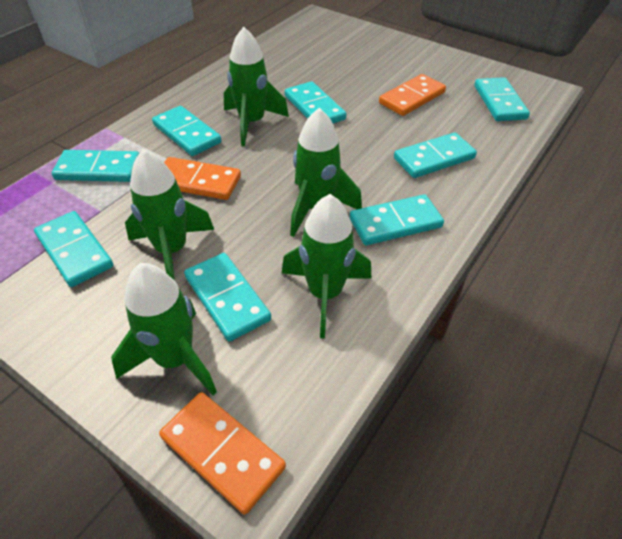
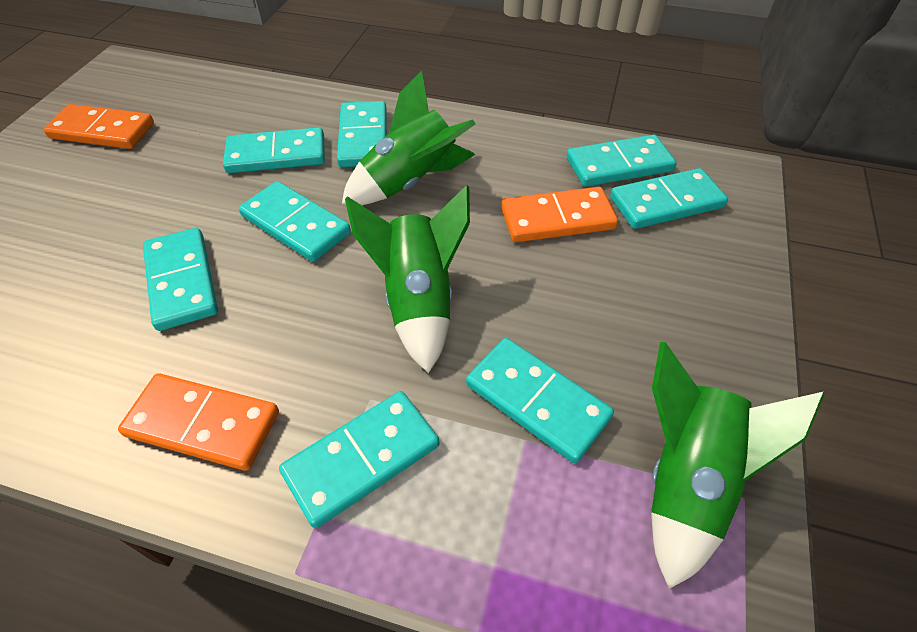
green rocket: [111,263,217,395] [125,149,214,281] [224,27,289,146] [282,194,372,339] [290,108,362,237] = 5 -> [342,70,475,205] [345,185,470,373] [651,342,824,589] = 3

